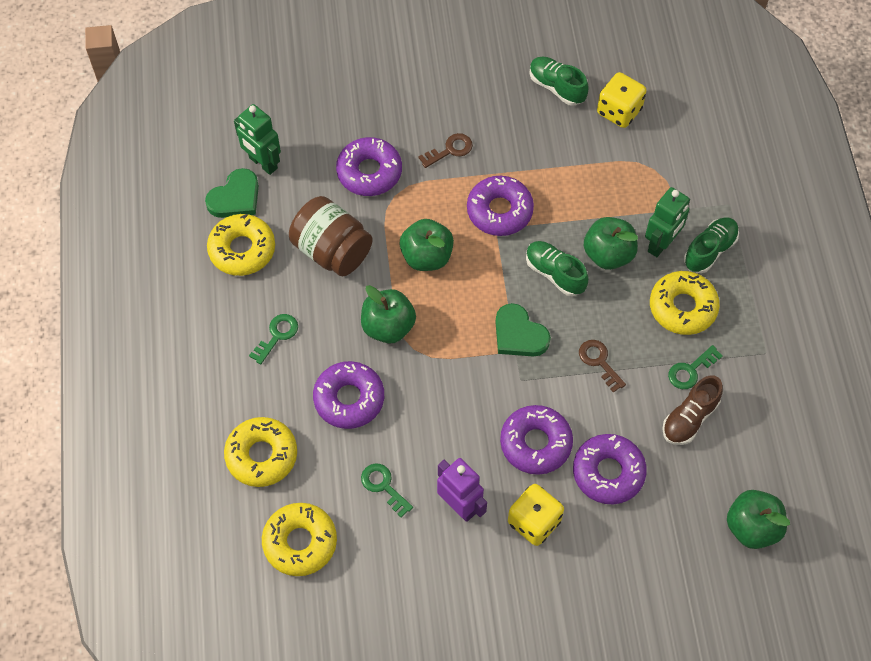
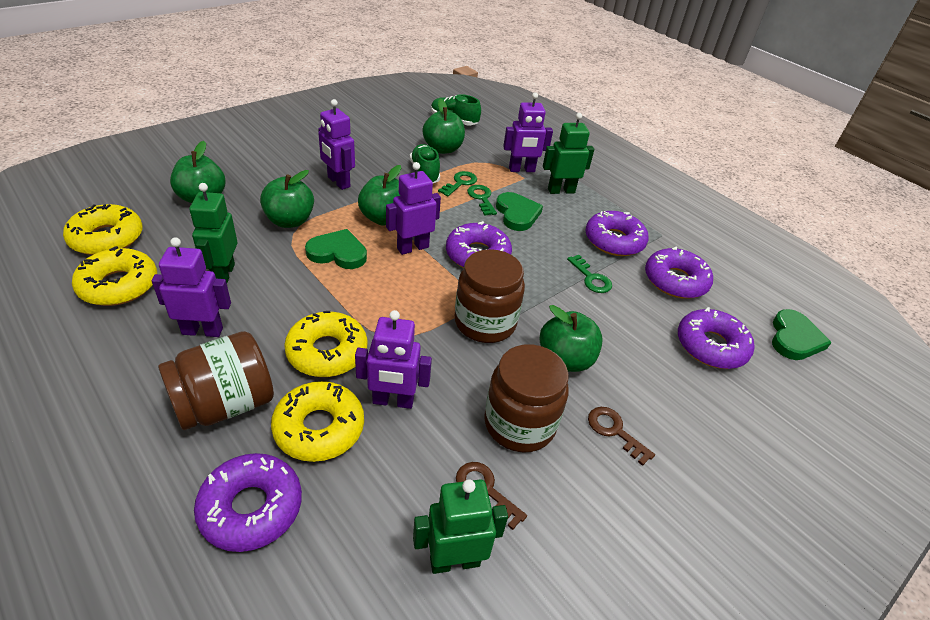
brown jar: [289,196,373,276] = 1 -> [158,331,274,430] [455,249,525,343] [484,344,569,453] = 3
brown shoe: [662,375,723,445] = 1 -> none = 0
green apple: [361,285,416,344] [400,219,454,271] [584,217,638,270] [727,490,790,549] = 4 -> [170,141,226,203] [260,170,314,228] [358,165,401,226] [423,99,465,154] [539,305,603,372] = 5
green heart: [205,168,259,218] [495,303,551,357] = 2 -> [305,229,367,269] [496,192,543,231] [772,309,832,360] = 3
green robot: [234,104,281,175] [645,187,690,257] = 2 -> [189,183,238,283] [413,479,508,574] [543,113,594,194] = 3
green shoe: [526,241,588,296] [529,57,588,106] [684,217,739,273] = 3 -> [410,144,440,183] [431,94,481,125] = 2
purple robot: [437,458,487,522] = 1 -> [152,237,231,337] [318,99,355,190] [355,310,432,409] [386,162,441,255] [503,92,553,172] = 5
yellow dice: [508,484,564,546] [597,72,646,128] = 2 -> none = 0

